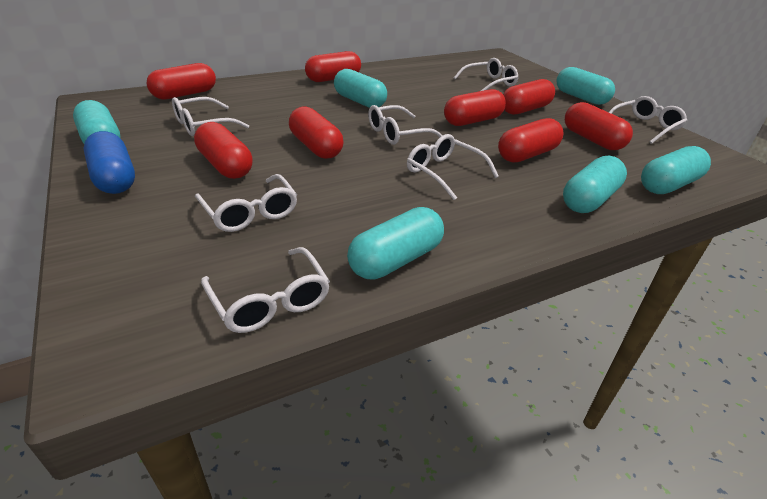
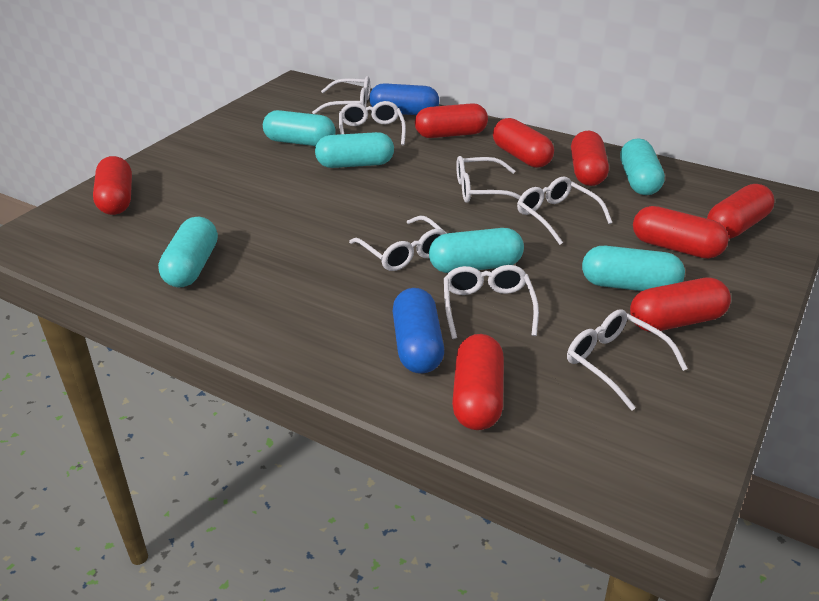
blue capsule: [83,131,135,194] = 1 -> [369,83,439,115] [393,288,444,374] = 2

